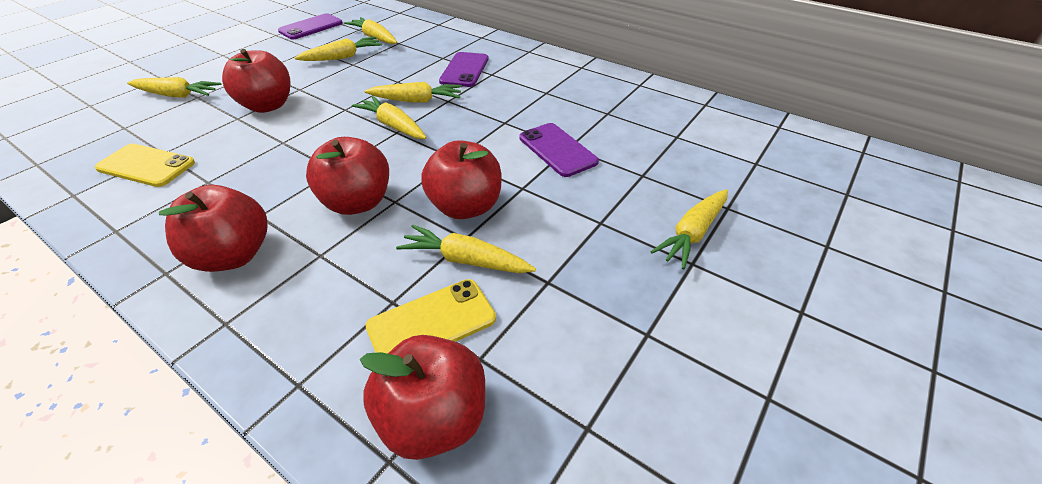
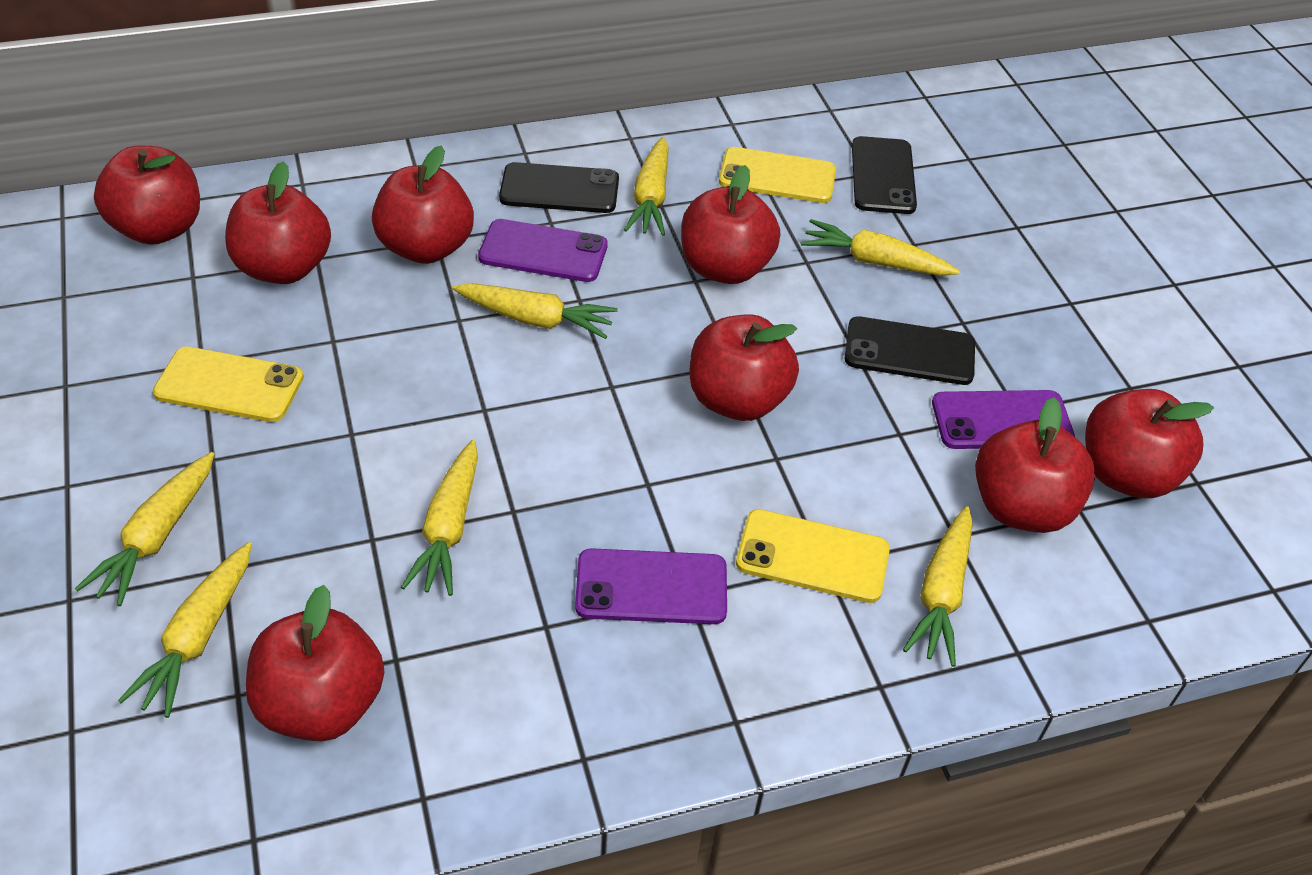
black phone: none = 0 -> [499,162,619,213] [845,316,975,385] [852,136,917,214] = 3
red apple: [159,185,268,272] [222,49,290,113] [306,137,389,215] [360,335,485,460] [421,140,502,219] = 5 -> [94,146,200,245] [225,161,331,284] [246,585,385,742] [372,145,474,264] [681,165,780,284] [689,314,799,421] [975,397,1095,533] [1085,389,1214,498] = 8
yellow phone: [95,143,195,187] [365,279,496,354] = 2 -> [153,347,304,422] [719,147,836,203] [736,509,890,603] = 3

